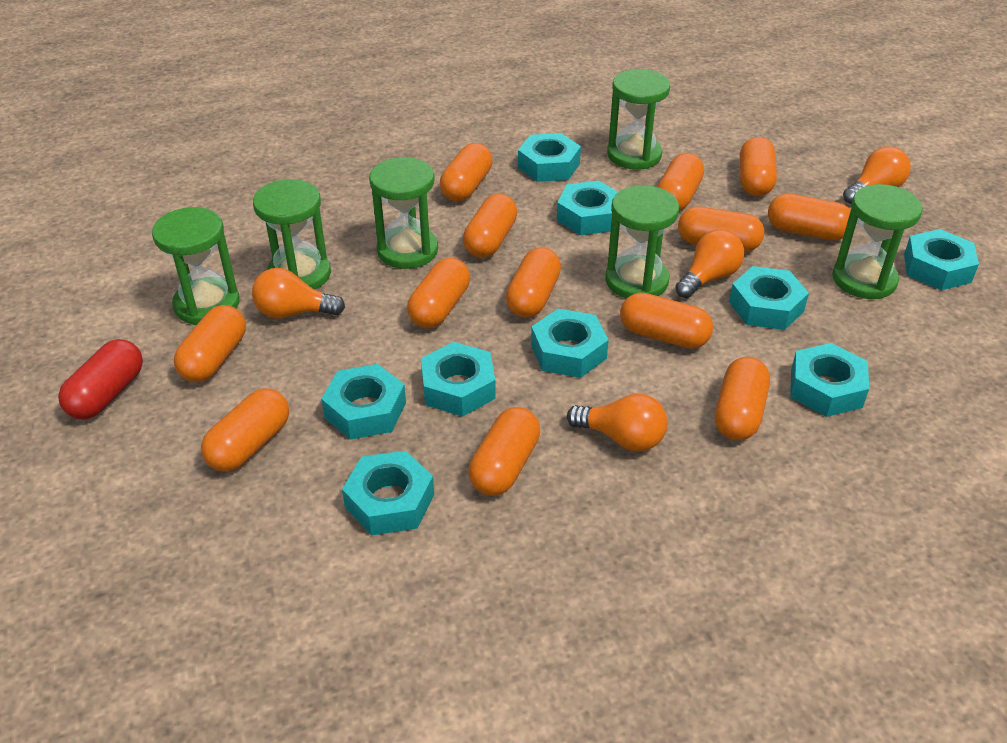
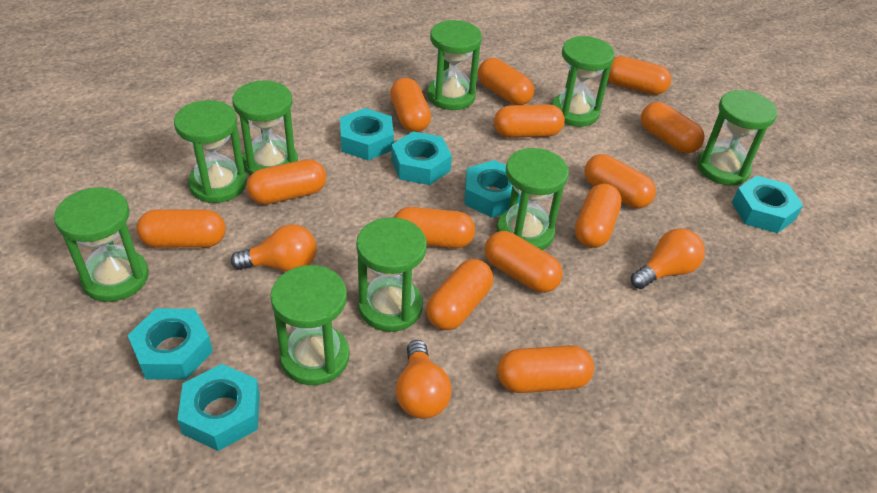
green hourglass: [152,207,240,325] [253,179,331,290] [369,157,438,269] [605,185,679,298] [607,69,670,169] [832,184,923,299] = 6 -> [54,187,149,302] [174,100,247,203] [233,81,298,175] [270,265,349,385] [356,217,427,332] [427,20,482,110] [497,148,569,250] [551,36,615,127] [697,90,777,186] = 9
orange light bulb: [252,268,345,319] [567,393,668,451] [675,229,744,298] [843,146,911,204] = 4 -> [231,224,317,272] [396,340,452,419] [631,228,705,289] = 3
red capsule: [58,339,143,419] = 1 -> none = 0
turquoise nut: [321,364,406,440] [342,450,434,536] [421,342,496,417] [518,133,581,182] [531,309,609,378] [557,180,618,235] [729,266,809,330] [790,343,869,417] [904,229,979,290] = 9 -> [128,308,213,380] [177,364,260,451] [340,108,394,161] [391,131,452,185] [464,160,521,218] [732,176,803,233] = 6

